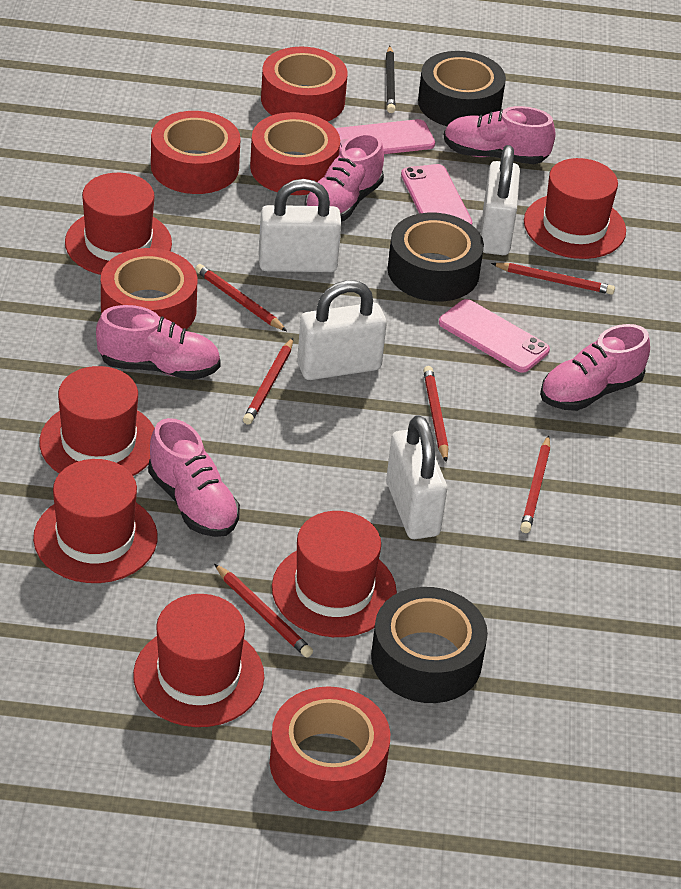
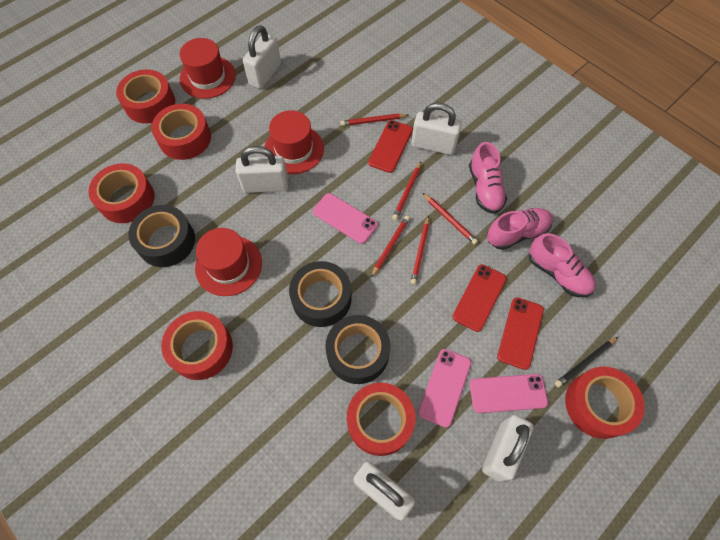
pink shoe: [96,305,221,380] [148,418,240,537] [304,133,384,222] [443,106,556,164] [540,324,650,411] = 5 -> [469,142,507,214] [487,208,553,250] [529,233,596,297] = 3
red hat: [33,459,158,583] [39,366,155,476] [65,173,172,275] [133,594,264,727] [272,511,397,637] [524,158,626,259] = 6 -> [180,38,236,99] [195,228,262,296] [264,110,324,174] = 3
red pencil: [195,264,287,331] [214,564,313,658] [243,338,293,425] [423,366,448,462] [491,263,615,295] [520,435,550,533] = 6 -> [341,113,408,126] [371,216,410,278] [392,162,421,220] [411,216,429,285] [423,193,478,245] = 5
red phone: none = 0 -> [368,120,413,173] [452,264,507,332] [497,297,544,370] = 3
red tape: [101,248,198,329] [151,111,241,194] [250,112,340,195] [261,47,348,122] [270,686,390,811] = 5 -> [88,163,155,223] [116,69,175,124] [151,104,211,160] [161,311,233,380] [347,383,416,456] [565,367,645,439] = 6
white padlock: [259,179,342,272] [297,280,387,380] [386,415,447,539] [481,145,520,255] = 4 -> [236,146,288,193] [243,25,281,89] [354,461,415,521] [411,103,462,155] [482,415,534,482] = 5

